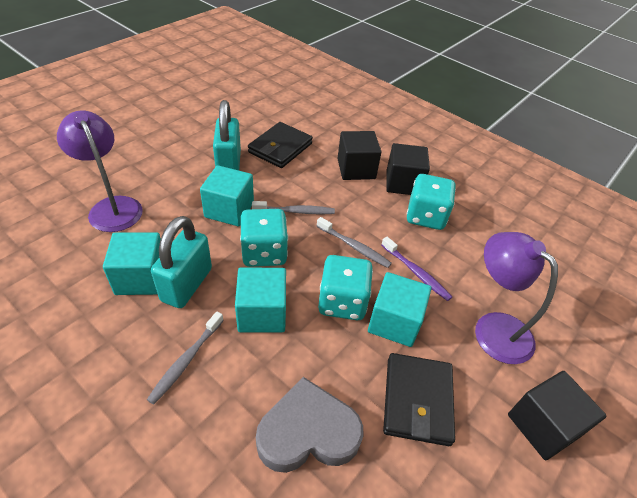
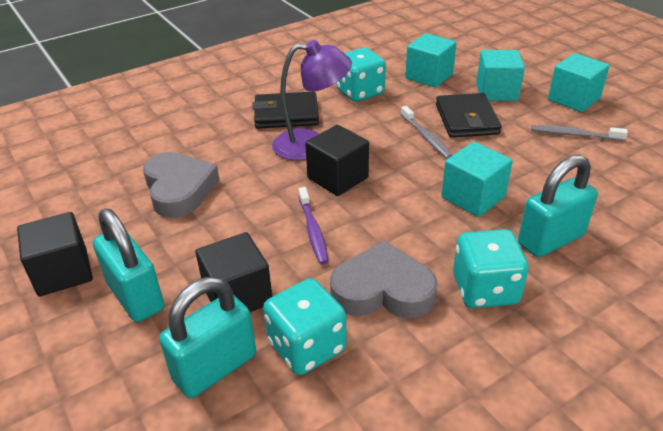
grey heart: [256,377,363,473] = 1 -> [143,152,220,218] [330,241,438,318] = 2
grey toothbrush: [147,312,224,405] [252,201,335,215] [317,217,392,268] = 3 -> [401,106,452,159] [531,125,628,141] = 2
purple lamp: [57,110,143,232] [475,232,558,364] = 2 -> [272,40,352,161] = 1
turquoise padlock: [151,216,212,308] [213,100,241,170] = 2 -> [93,208,164,322] [159,277,256,398] [518,155,598,257] = 3

